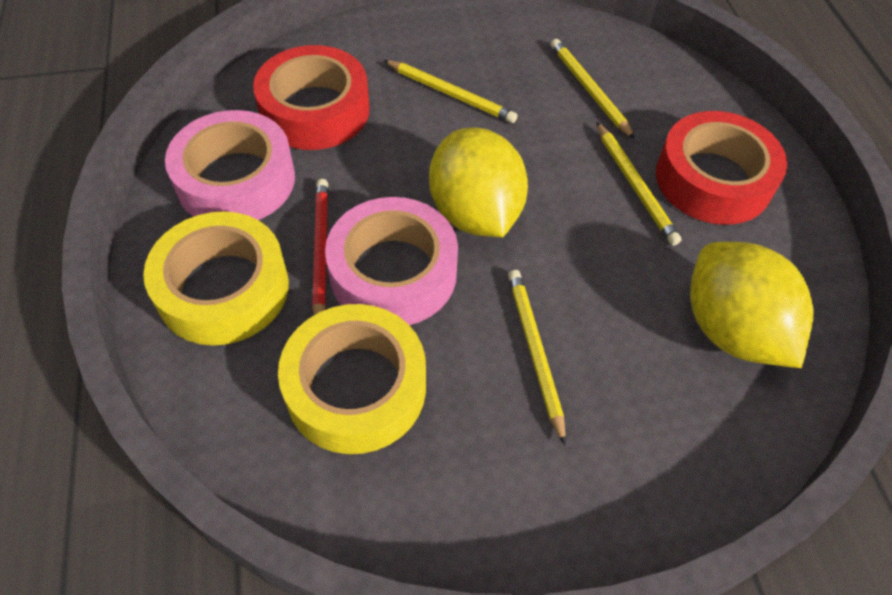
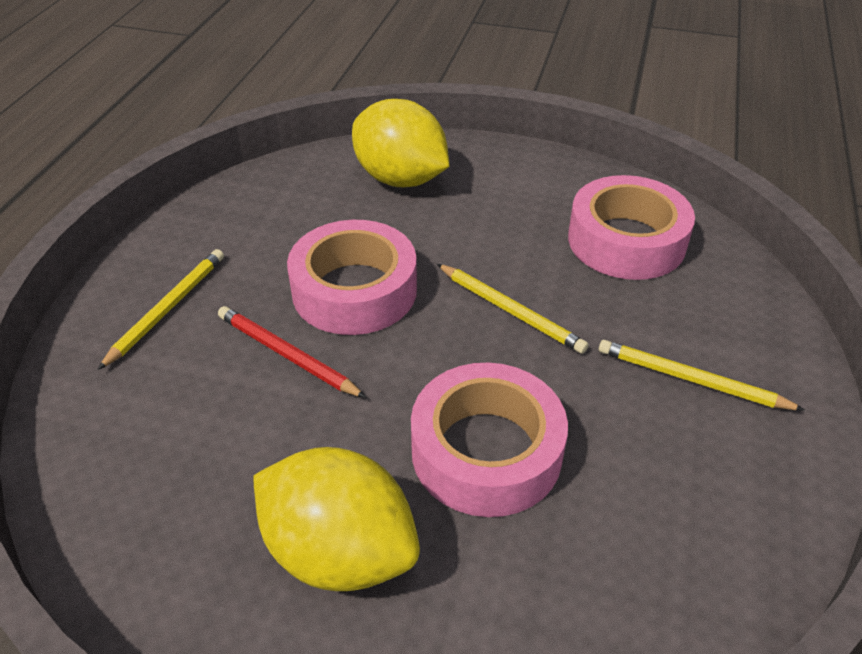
pink tape: [165,110,295,220] [325,197,458,325] = 2 -> [287,220,417,335] [411,363,568,517] [568,175,695,280] = 3
red tape: [253,45,370,150] [656,111,787,225] = 2 -> none = 0
yellow pencil: [384,60,518,123] [508,270,566,445] [551,39,635,139] [596,122,681,246] = 4 -> [98,249,224,370] [437,264,589,354] [599,340,805,410] = 3
yellow tape: [143,211,289,346] [278,304,426,454] = 2 -> none = 0

